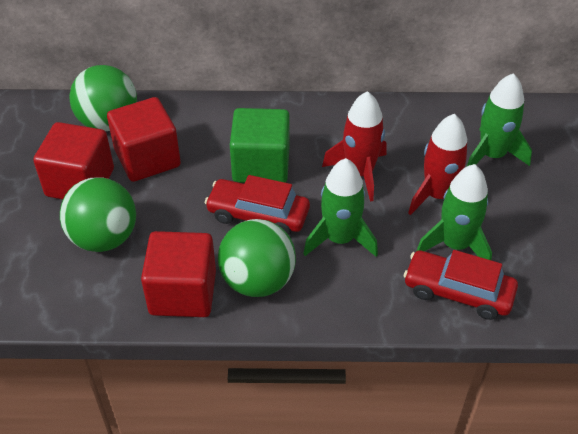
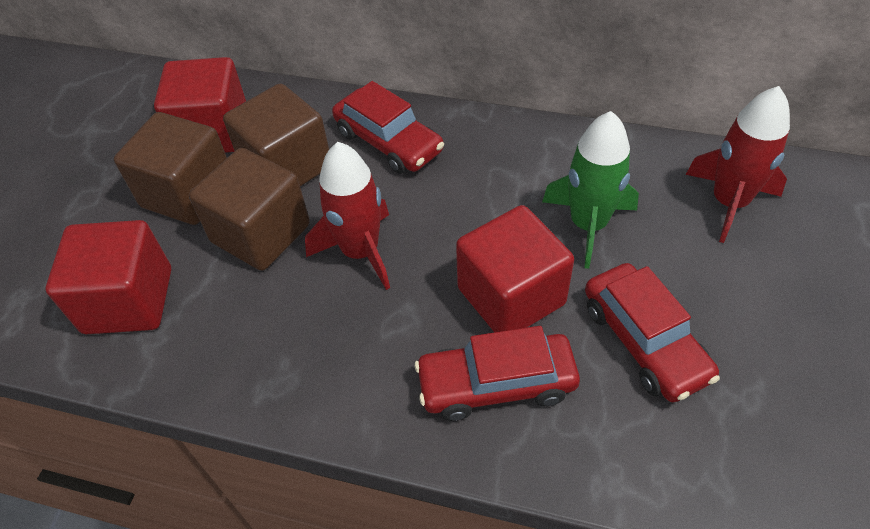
brown cube: none = 0 -> [114,112,227,225] [189,148,310,271] [223,83,329,186] = 3
green ball: [60,177,136,252] [69,65,137,131] [218,219,296,297] = 3 -> none = 0
green cube: [230,108,289,183] = 1 -> none = 0
green rocket: [303,158,378,257] [417,164,492,260] [467,73,532,166] = 3 -> [542,111,639,269] = 1
red car: [205,175,310,235] [404,250,518,320] = 2 -> [332,81,444,174] [415,326,580,421] [585,263,720,402] = 3

